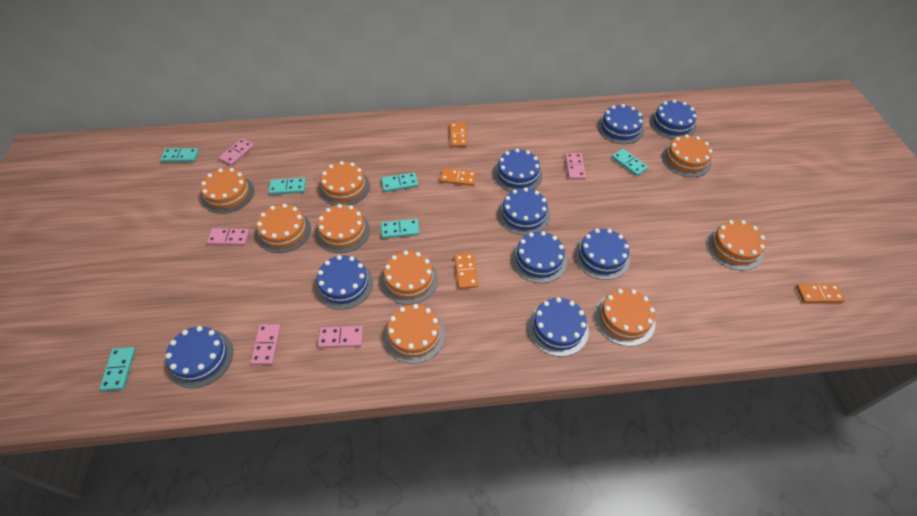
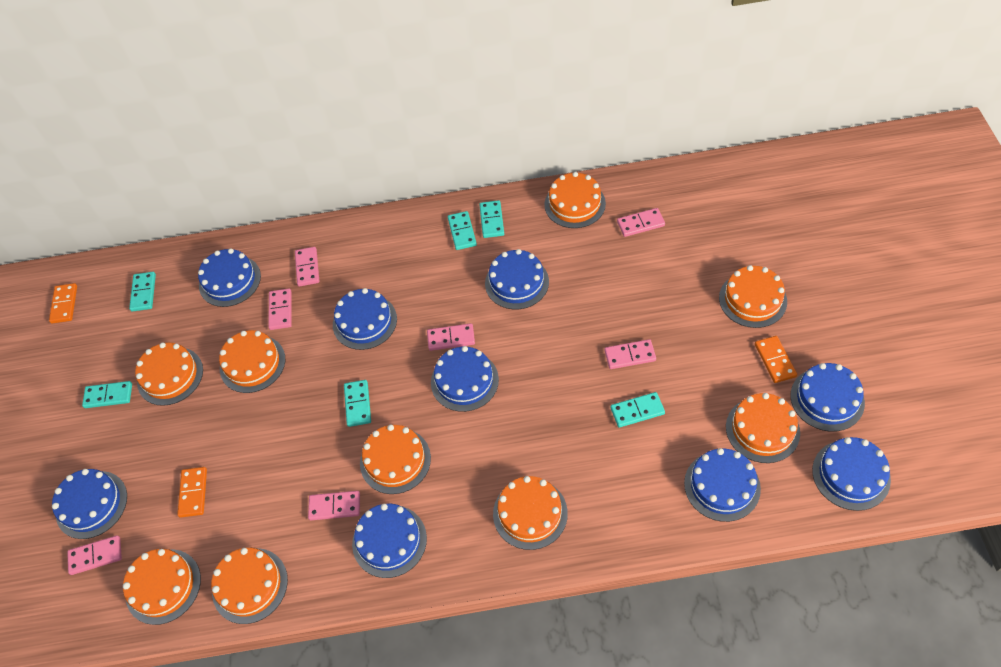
orange domino: [440,168,477,186] [450,123,468,147] [454,253,479,289] [796,284,845,303] = 4 -> [49,283,77,324] [177,467,207,518] [755,336,797,383] = 3
pink domino: [207,228,250,246] [219,138,254,166] [250,324,281,365] [318,326,363,348] [565,153,586,180] = 5 -> [67,535,122,575] [268,289,292,330] [295,247,319,287] [308,491,360,520] [427,323,475,351] [605,339,656,369] [617,208,665,237] = 7

